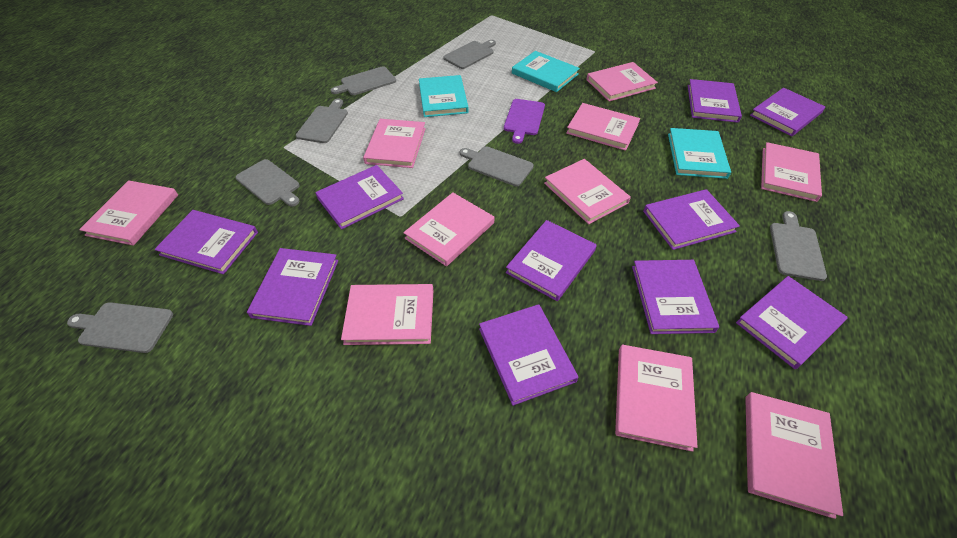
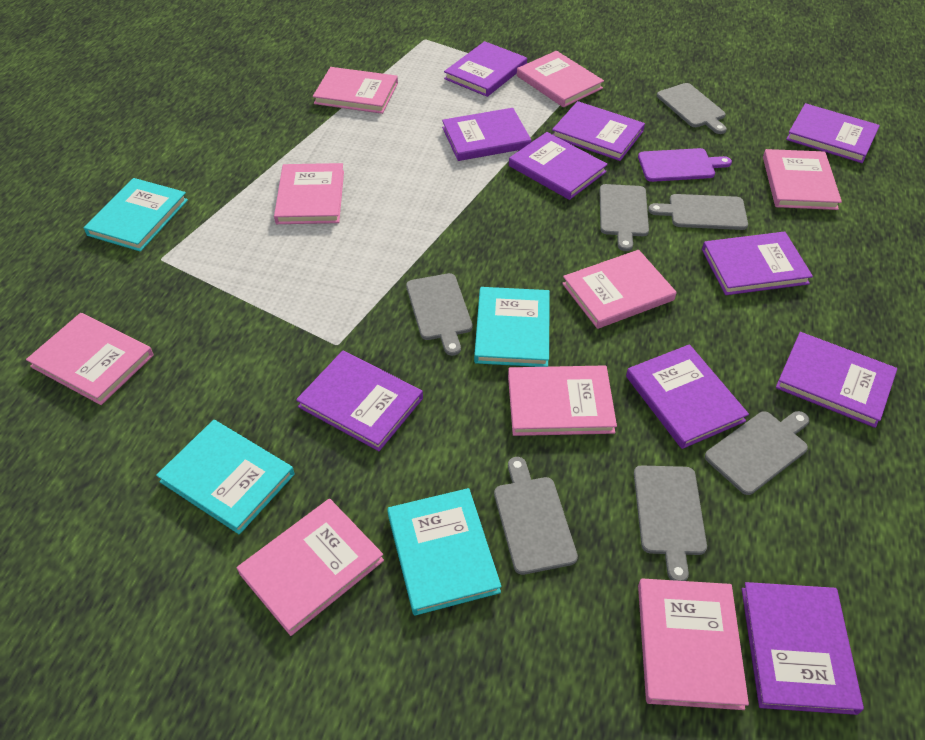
pink book: [79,180,178,246] [341,284,433,345] [363,119,426,168] [403,192,494,266] [544,159,631,224] [566,103,640,151] [586,62,658,102] [615,345,697,452] [745,392,843,519] [761,142,822,202] = 10 -> [26,313,154,405] [237,499,384,636] [274,163,344,224] [313,67,398,114] [508,365,617,436] [517,51,604,107] [562,250,677,329] [638,578,749,710] [763,149,842,210] = 9
turquoise book: [419,75,469,117] [512,51,580,92] [668,128,731,179] = 3 -> [84,178,188,252] [156,420,294,534] [387,488,501,616] [474,287,550,367] = 4

